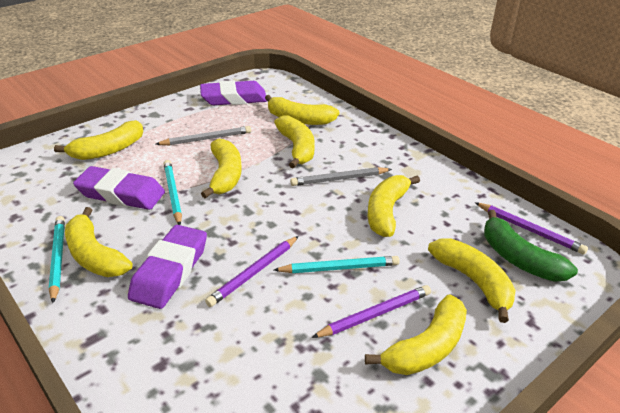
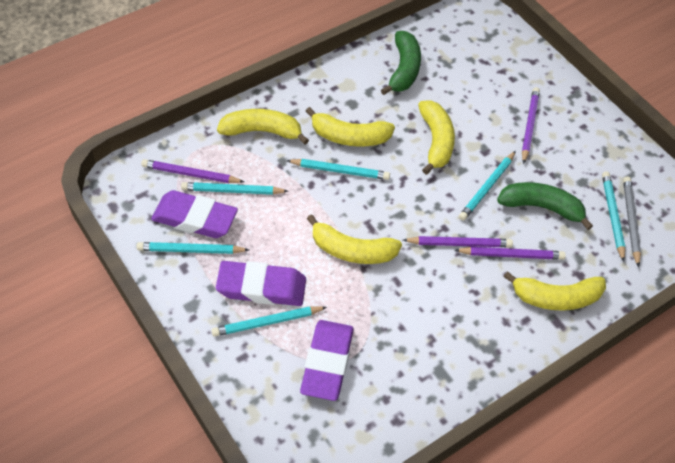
green banana: [484,210,578,282] = 1 -> [381,31,421,95] [497,182,593,230] = 2
grey pencil: [156,126,251,145] [290,167,392,186] = 2 -> [623,177,641,267] = 1
purple pencil: [205,236,299,307] [312,285,431,338] [475,202,588,255] = 3 -> [141,159,244,183] [403,236,513,247] [455,247,566,260] [522,87,540,164] = 4
turquoise pencil: [49,216,65,303] [164,160,182,225] [274,256,400,273] = 3 -> [137,242,249,254] [181,182,289,195] [211,306,327,337] [286,159,390,180] [459,151,516,221] [602,171,625,262] = 6
yellow banana: [54,120,143,160] [65,207,133,277] [201,139,242,199] [265,95,340,125] [274,115,315,169] [365,295,467,375] [368,175,420,237] [428,238,515,323] = 8 -> [217,109,309,144] [306,107,395,147] [307,214,402,264] [418,100,455,175] [503,271,606,311] = 5

